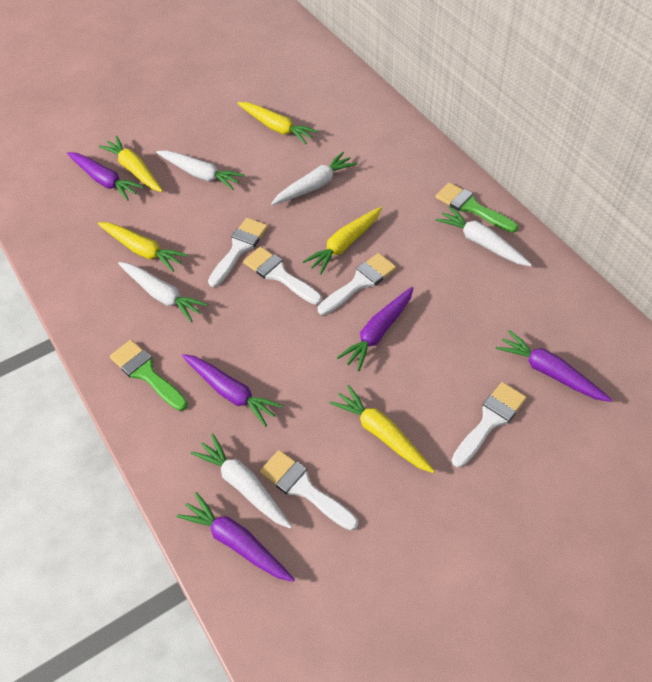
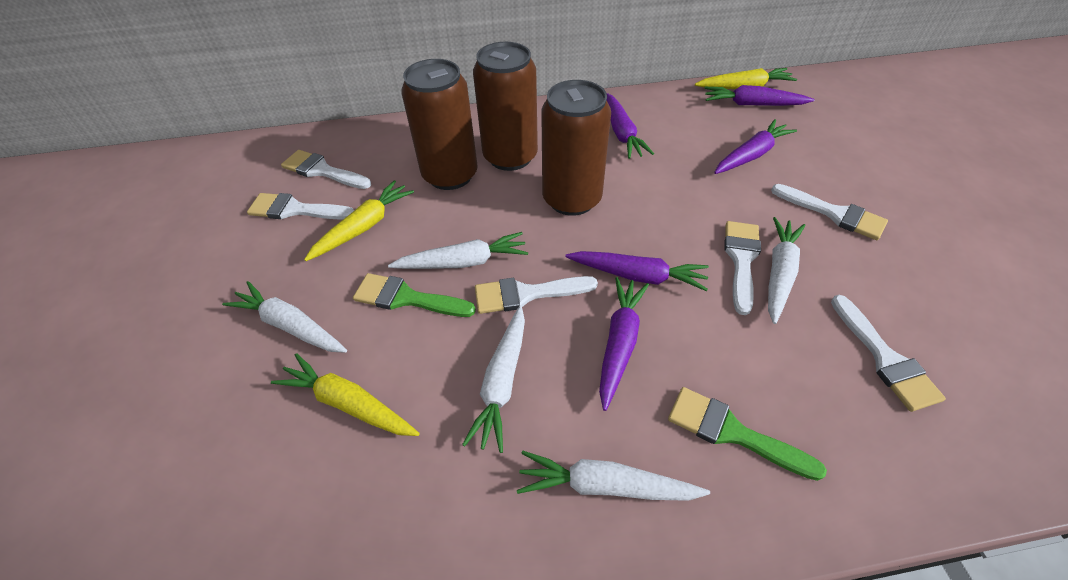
brown can: none = 0 -> [401,59,478,190] [473,42,538,171] [541,80,611,216] = 3
white brush: [208,218,268,287] [243,247,322,305] [260,450,358,531] [318,253,396,315] [452,382,526,467] = 5 -> [247,193,354,220] [281,150,371,189] [475,276,598,314] [724,221,761,315] [771,184,888,240] [831,295,946,412] = 6
yellow carrot: [98,136,163,192] [98,222,188,272] [237,102,318,144] [302,207,382,274] [329,385,435,473] = 5 -> [271,353,420,436] [304,180,414,261] [695,68,797,89] = 3

